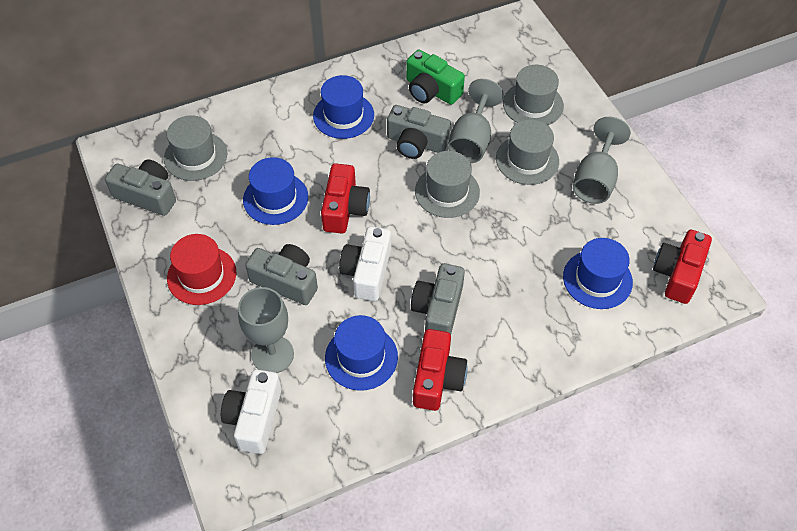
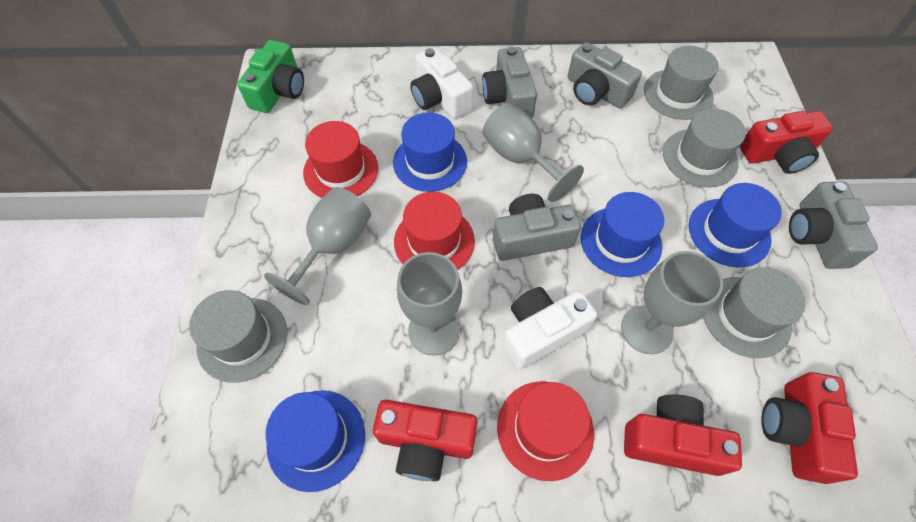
grey goblet: [238,287,294,373] [448,79,504,163] [573,117,631,204] = 3 -> [264,187,371,305] [397,252,462,356] [483,103,584,202] [621,251,723,354] = 4
red camera: [321,163,370,234] [413,329,468,411] [653,230,712,304] = 3 -> [373,400,478,481] [624,395,742,476] [740,111,833,174] [761,372,858,484] = 4
red hat: [167,234,236,305] = 1 -> [303,121,378,198] [394,191,475,270] [497,381,594,481] = 3

